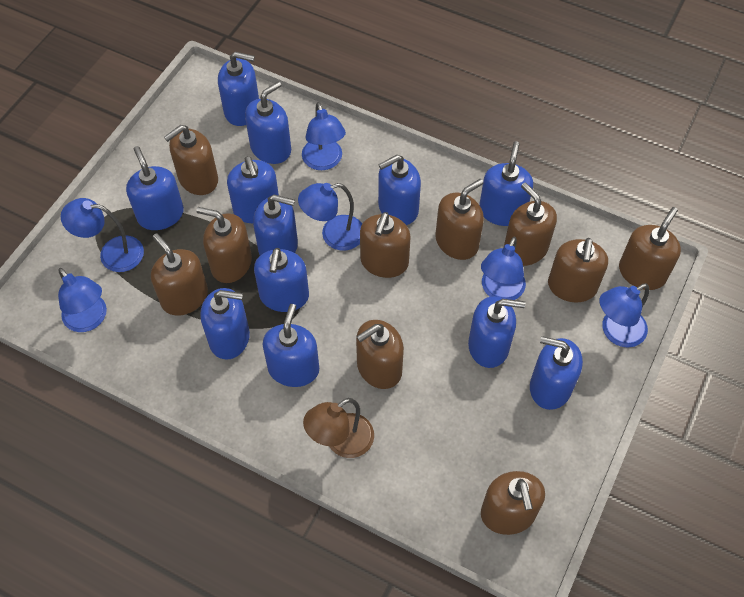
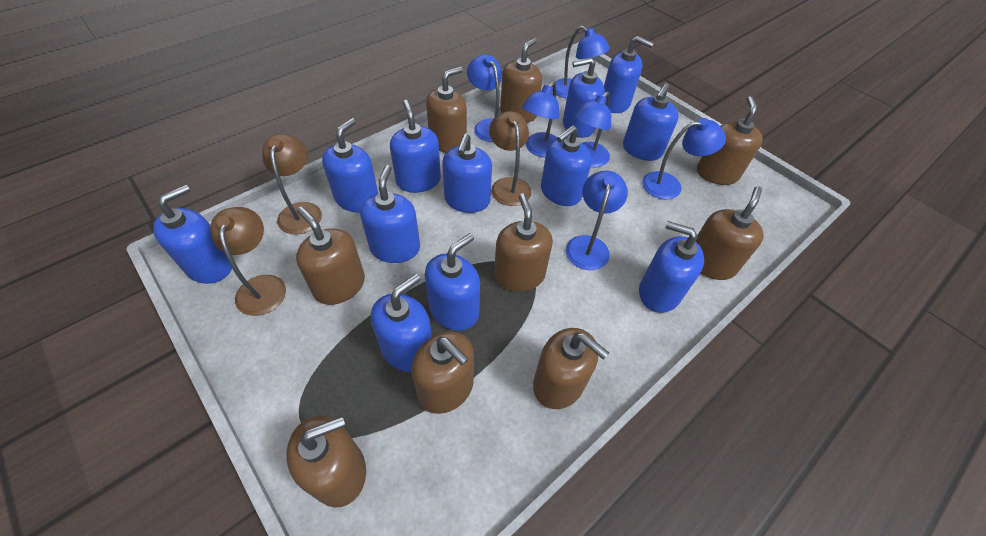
brown lamp: [303,398,374,458] = 1 -> [210,207,286,316] [262,134,322,235] [489,111,531,206] = 3
brown soap dispenser: [151,233,208,316] [164,125,218,195] [196,207,252,283] [356,320,404,389] [360,212,411,278] [435,179,484,260] [481,471,545,535] [504,182,557,266] [548,238,608,302] [619,207,681,290] = 10 -> [286,416,366,508] [296,207,365,305] [412,332,474,414] [426,67,467,153] [494,193,553,292] [500,38,542,123] [533,328,609,409] [695,186,764,280] [697,96,763,185] = 9

